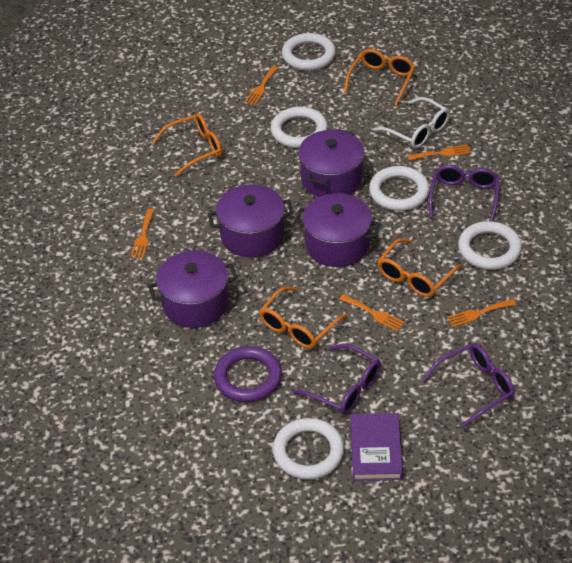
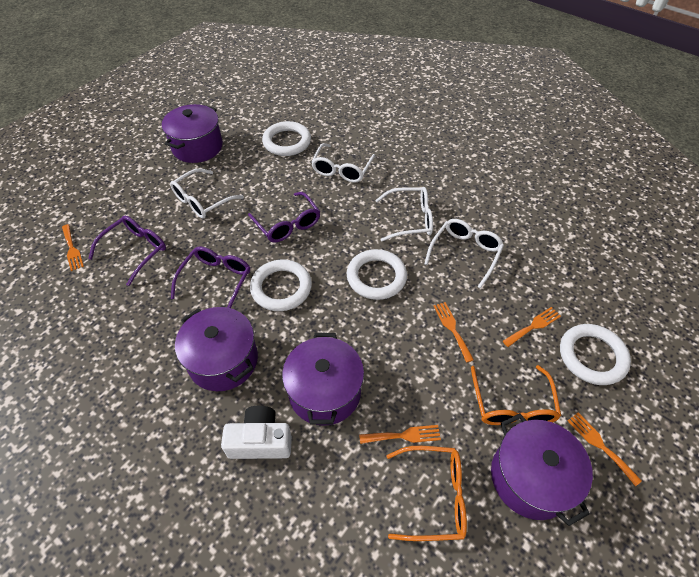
orange glasses: [153,113,222,177] [259,286,348,349] [344,49,415,106] [377,238,462,297] = 4 -> [386,446,467,541] [471,365,561,425] = 2
purple book: [351,413,403,481] = 1 -> none = 0
purple ring: [214,346,282,402] = 1 -> none = 0
white camera: none = 0 -> [221,406,292,459] = 1
white glasses: [373,97,450,148] = 1 -> [170,168,244,218] [311,143,375,183] [375,187,433,242] [424,219,504,288] = 4
white ring: [271,107,328,148] [273,418,344,480] [282,33,336,70] [369,166,430,211] [458,221,522,270] = 5 -> [250,259,312,311] [262,121,311,156] [347,249,407,300] [560,324,631,385] = 4

